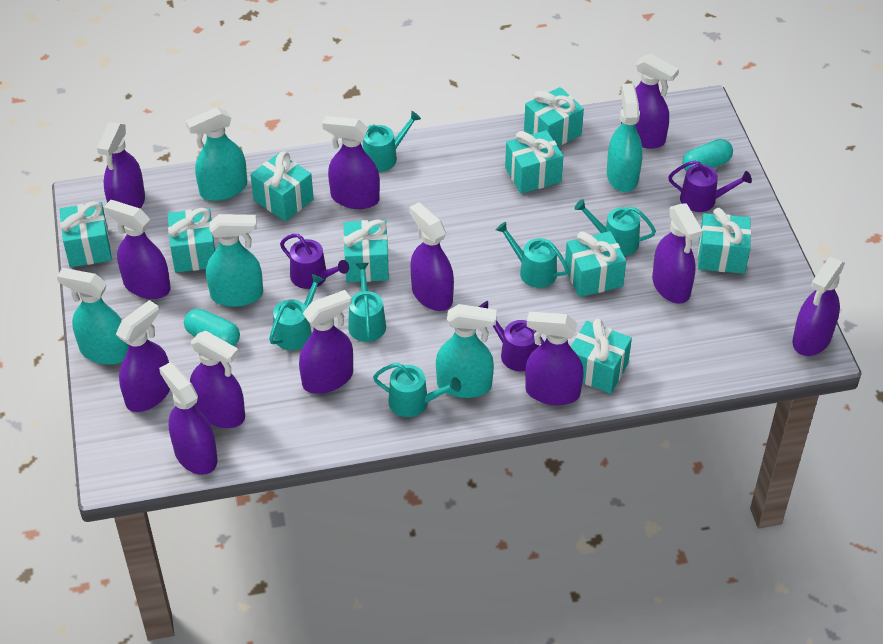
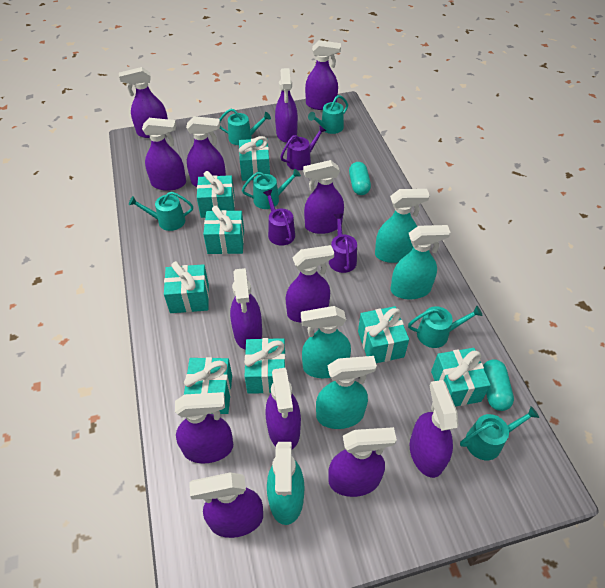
purple spray bottle: [97,122,145,209] [104,200,171,299] [116,300,170,412] [159,362,217,475] [190,331,245,428] [299,290,353,394] [322,116,380,209] [409,203,454,311] [525,312,584,405] [621,54,679,149] [652,203,703,304] [792,257,845,356] = 12 -> [119,67,168,138] [142,118,186,191] [175,392,233,464] [186,116,226,187] [189,472,263,538] [230,268,262,350] [265,368,301,449] [275,68,298,143] [286,245,334,323] [303,160,344,234] [305,40,341,110] [328,427,397,497] [410,380,459,478] = 13
turquoise gift: [60,201,112,267] [168,208,216,273] [250,151,314,221] [343,219,389,282] [505,130,563,194] [524,87,584,146] [565,231,626,297] [571,319,632,394] [698,208,751,274] = 9 -> [164,261,209,313] [184,357,232,414] [197,171,235,218] [203,206,244,254] [239,136,270,181] [244,338,286,394] [358,306,409,363] [431,348,491,407] = 8

